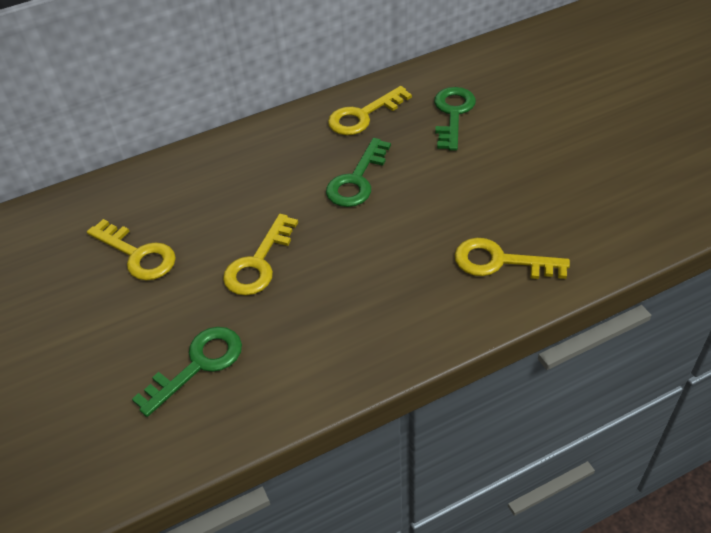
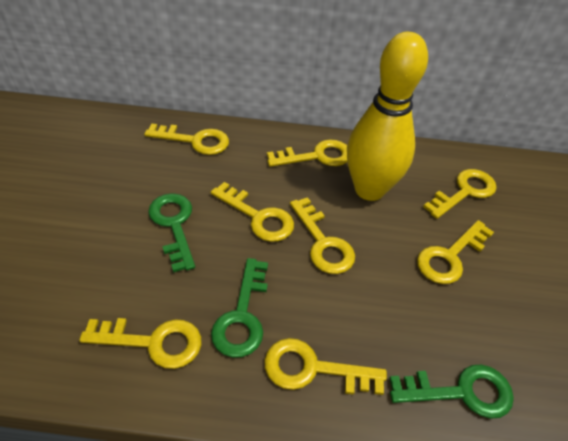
yellow bowling pin: none = 0 -> [347,32,428,201] = 1
yellow key: [87,219,176,281] [223,214,298,296] [328,86,412,135] [454,238,570,279] = 4 -> [79,318,201,369] [144,123,229,155] [211,182,294,242] [264,338,387,395] [267,139,347,167] [290,197,355,274] [417,220,494,284] [423,169,497,219] = 8

